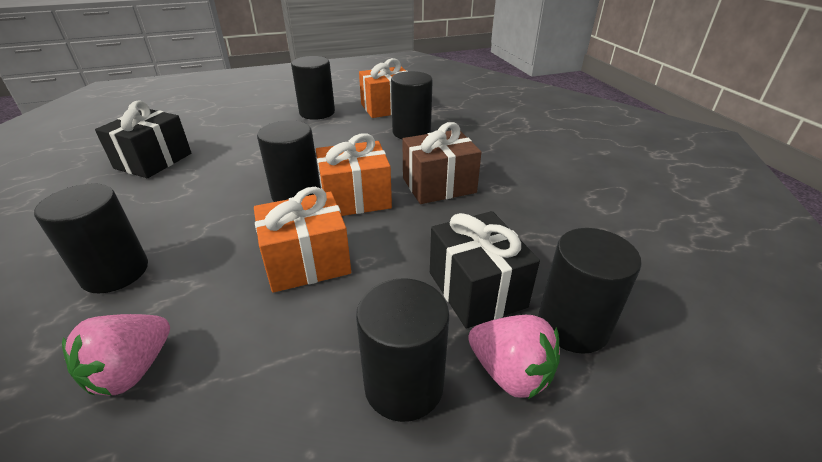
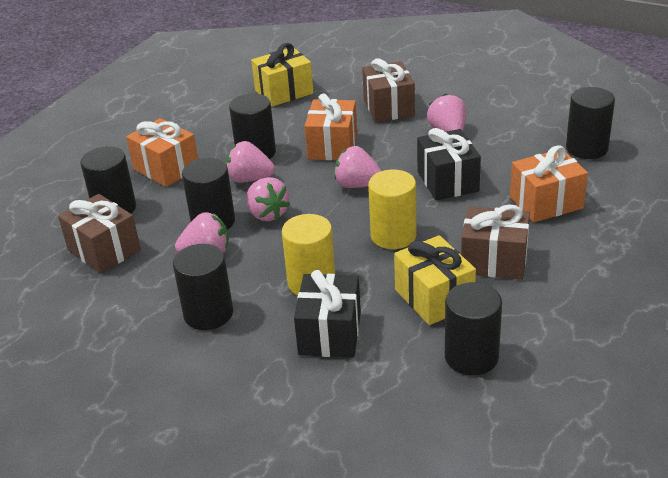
brown gift: [402,122,481,204] = 1 -> [58,194,141,274] [362,58,415,122] [461,204,530,280] = 3
pink strawberry: [62,314,170,395] [468,315,560,399] = 2 -> [175,212,229,253] [226,141,275,183] [246,177,290,221] [334,146,382,188] [427,94,466,132] = 5
yellow cylinder: none = 0 -> [282,214,335,295] [368,169,417,249] = 2
yellow gift: none = 0 -> [251,43,313,107] [394,235,476,325] = 2

